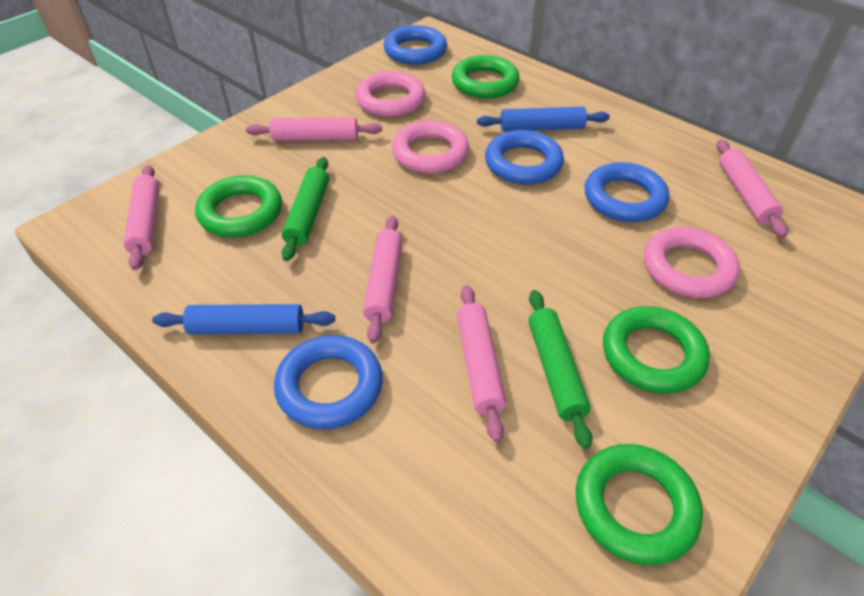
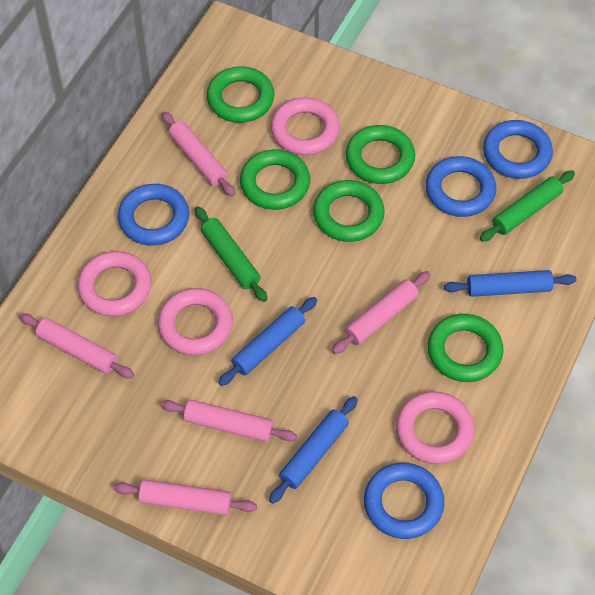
blue rolling pin: [152,304,335,334] [477,107,610,132] = 2 -> [218,297,317,386] [269,396,358,504] [444,270,576,297] = 3
green ring: [195,175,282,237] [452,55,520,99] [576,444,703,565] [603,306,710,394] = 4 -> [207,66,274,123] [240,149,310,210] [313,180,385,242] [346,125,415,184] [428,314,504,382] = 5
pink ring: [355,71,425,117] [392,120,469,174] [644,227,740,298] = 3 -> [77,251,151,317] [158,288,233,355] [271,98,340,155] [396,391,474,464] = 4

